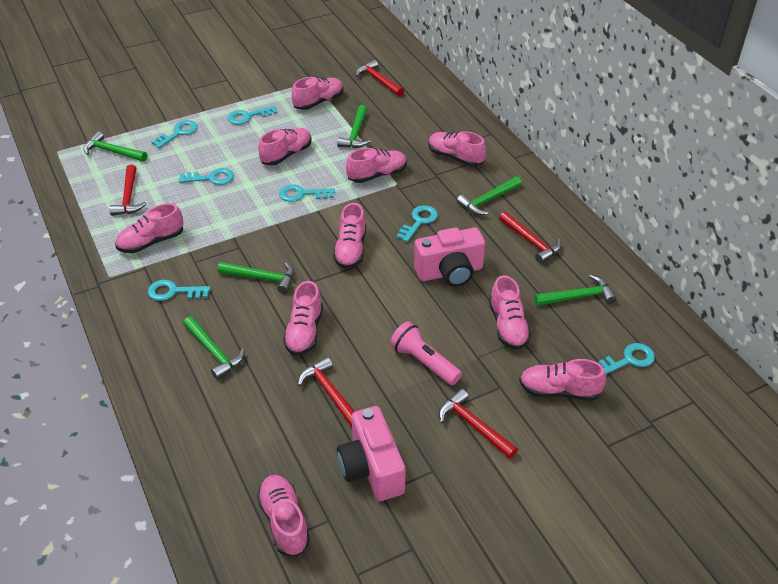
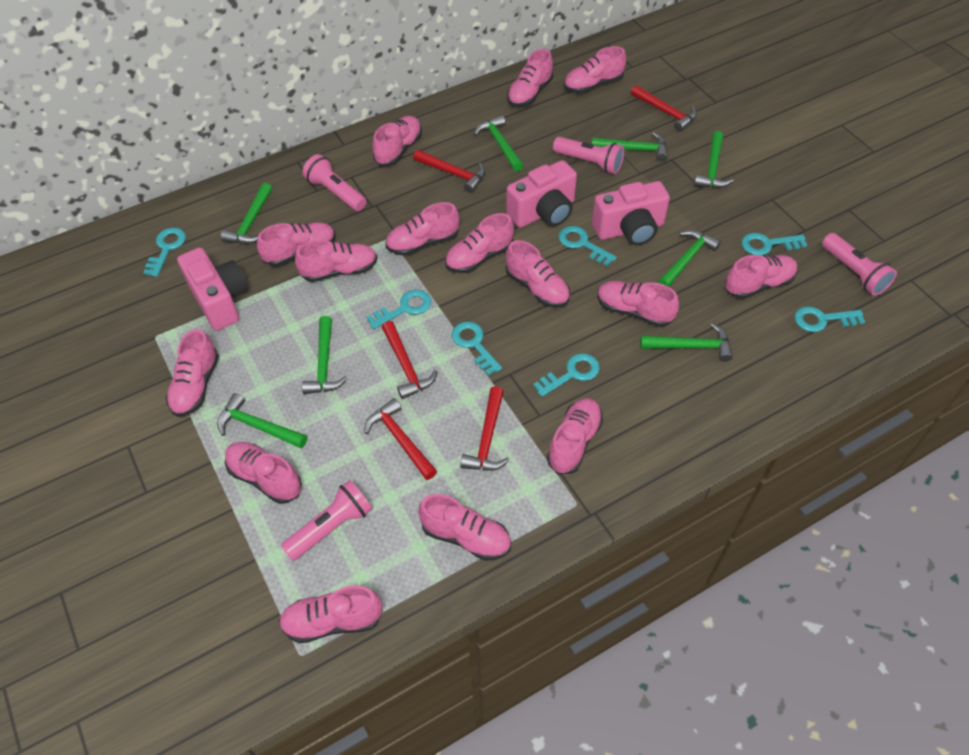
green hammer: [84,131,147,162] [183,316,245,380] [218,262,294,294] [337,105,371,148] [457,176,522,215] [534,275,617,306] = 6 -> [217,393,307,448] [221,183,272,244] [302,316,348,394] [474,115,524,171] [592,132,668,162] [640,323,733,362] [658,230,721,287] [694,131,733,188] = 8
pink camera: [337,406,406,501] [414,227,485,287] = 2 -> [177,248,248,331] [506,160,577,228] [592,181,670,245] = 3
pink flashlight: [390,321,462,385] = 1 -> [281,480,372,561] [302,154,367,211] [553,137,624,174] [822,233,897,296] = 4
pink shoe: [115,203,184,253] [257,475,310,556] [258,128,312,166] [283,281,323,356] [292,77,344,110] [333,203,366,269] [346,148,407,183] [428,131,486,166] [489,275,531,350] [519,359,606,401] = 10 -> [166,329,219,417] [225,442,302,504] [257,222,335,266] [279,585,382,643] [295,240,377,282] [372,116,422,166] [385,202,460,256] [418,494,511,561] [445,213,514,273] [506,240,570,307] [507,49,553,107] [547,398,603,474] [564,46,626,93] [597,281,679,327] [725,255,798,299] = 15

